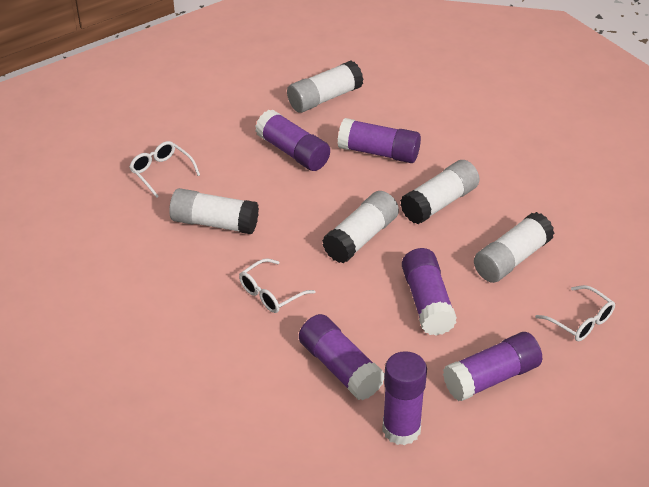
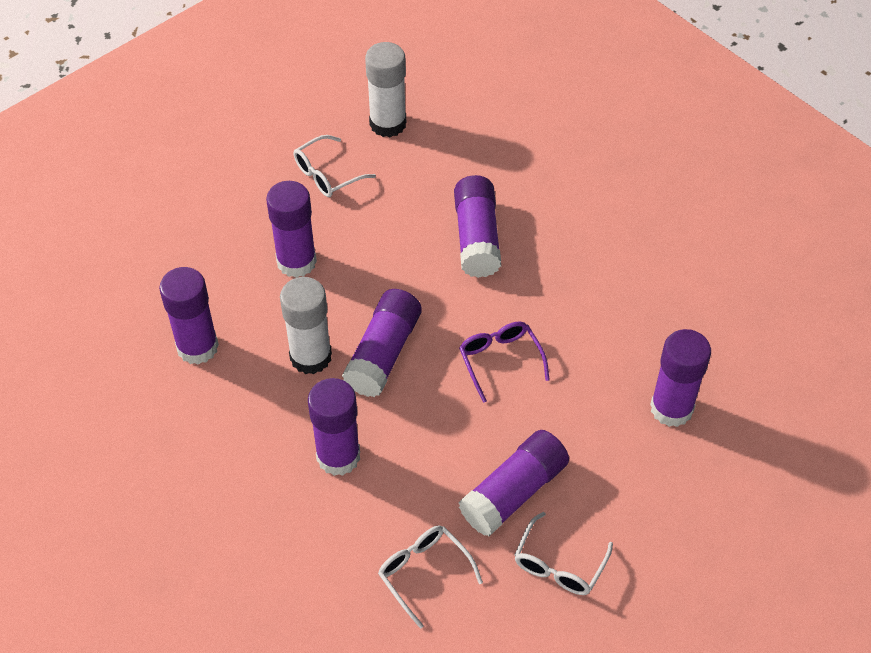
purple glasses: none = 0 -> [459,322,550,403] = 1
purple glue stick: [255,109,330,171] [299,314,385,400] [337,118,421,163] [382,351,427,445] [402,248,457,336] [443,332,542,401] = 6 -> [159,267,219,365] [266,181,317,278] [308,378,360,476] [342,289,421,397] [454,175,501,278] [458,430,569,536] [650,329,711,427] = 7
white glue stick: [169,188,259,234] [287,61,364,113] [322,191,399,263] [400,160,480,224] [474,212,554,283] = 5 -> [280,277,332,374] [365,42,406,137] = 2

